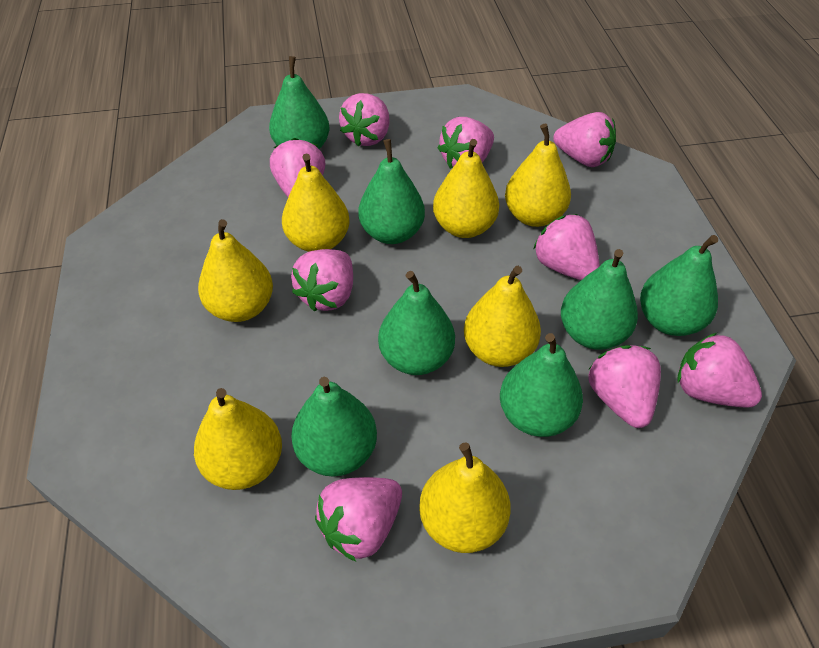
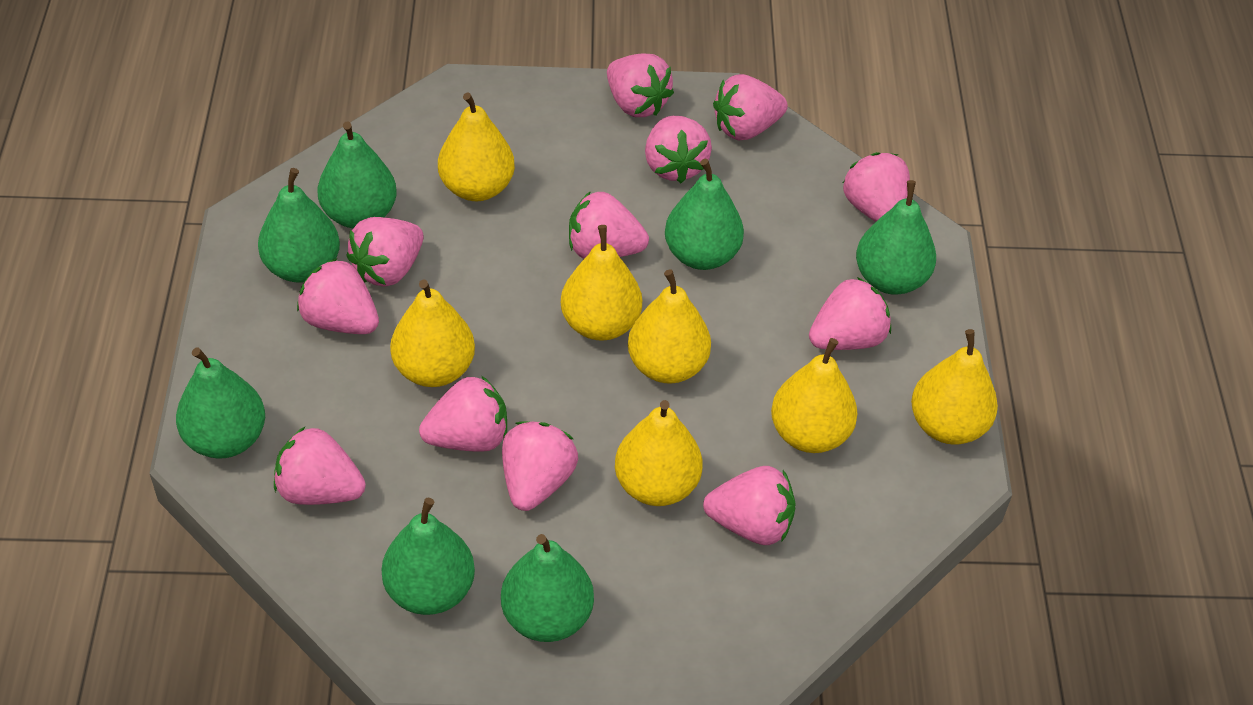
pink strawberry: [270,138,325,197] [291,249,353,312] [315,477,402,562] [339,93,389,147] [438,117,494,169] [533,214,600,280] [553,112,616,167] [588,345,661,428] [678,333,762,408] = 9 -> [274,427,366,505] [297,258,379,334] [346,217,424,286] [419,376,507,452] [502,421,578,511] [569,191,649,259] [607,53,674,117] [645,116,712,183] [703,466,796,545] [713,74,788,140] [809,277,891,350] [843,152,910,222] = 12

